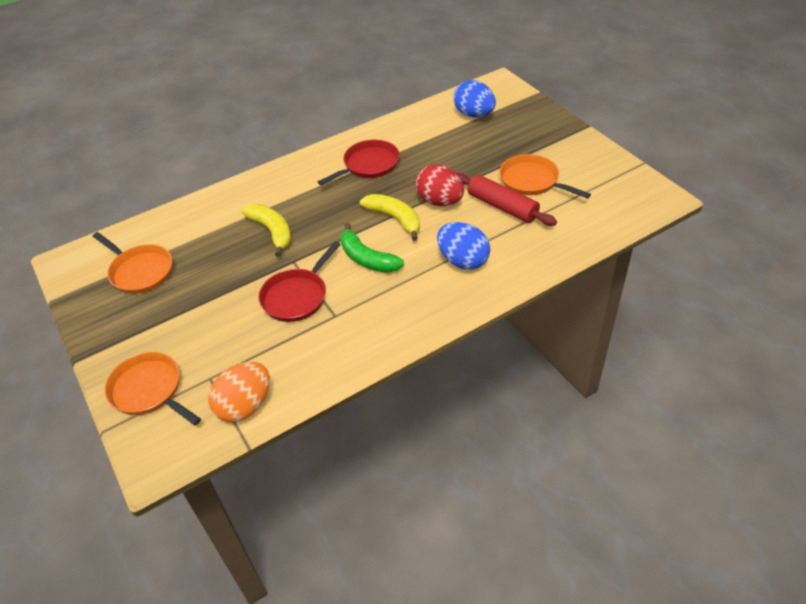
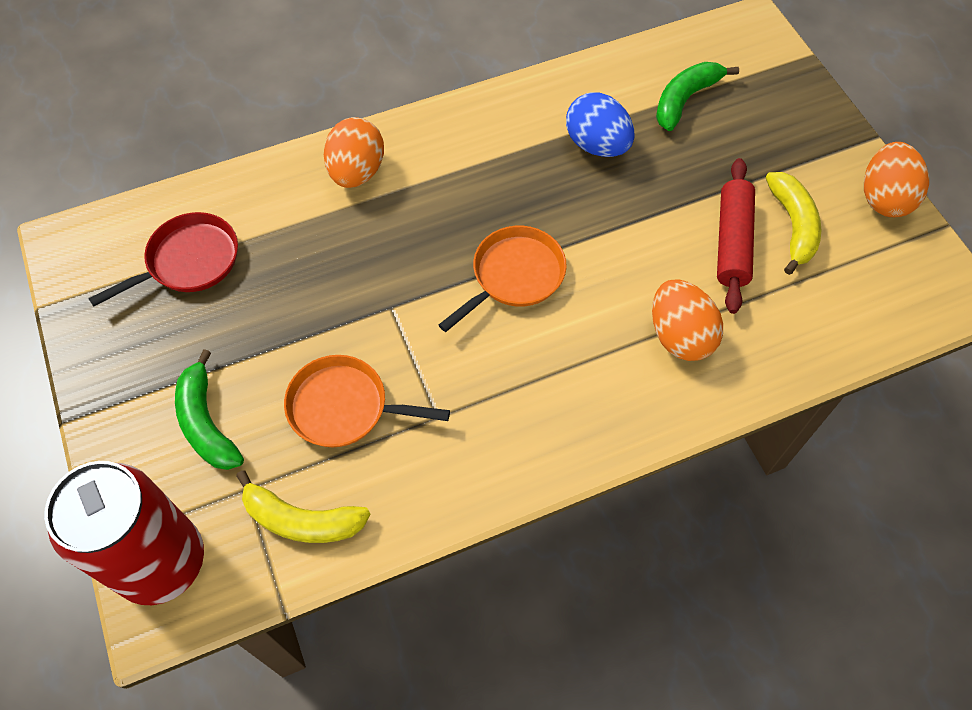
blue egg: [437,222,490,270] [454,80,496,117] = 2 -> [566,92,635,157] = 1
green banana: [341,223,404,273] = 1 -> [175,349,244,470] [656,62,739,131] = 2
orange egg: [208,362,270,422] = 1 -> [324,117,384,188] [652,280,723,361] [864,142,929,217] = 3
orange pan: [93,232,173,294] [105,352,201,425] [499,154,591,199] = 3 -> [284,355,450,447] [439,226,567,332] = 2
red can: none = 0 -> [44,461,204,605] = 1
red egg: [416,164,464,206] = 1 -> none = 0
red pan: [258,241,341,322] [318,140,400,186] = 2 -> [88,212,238,307] = 1

